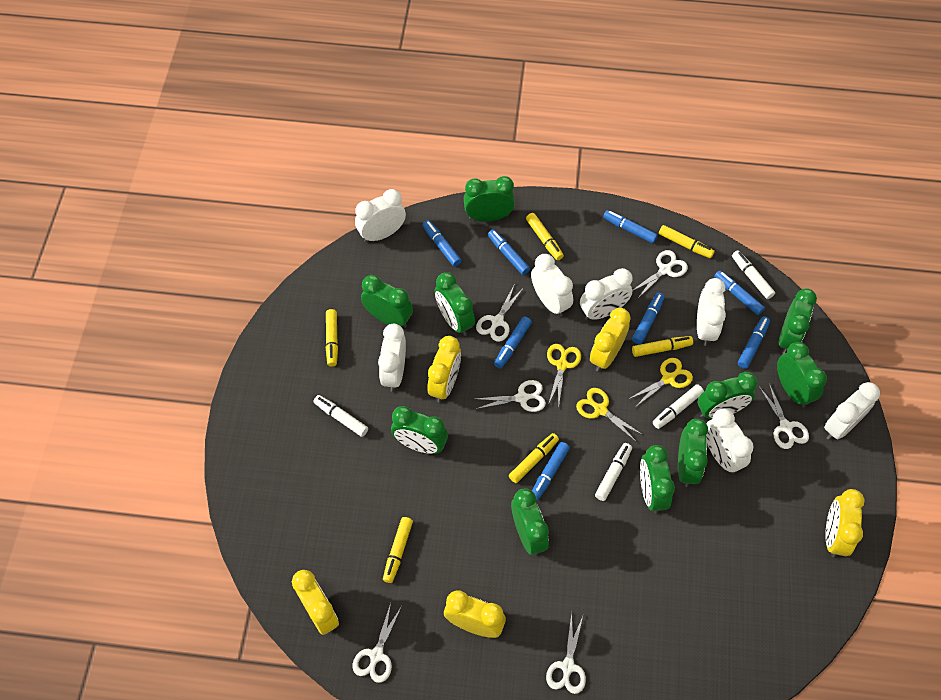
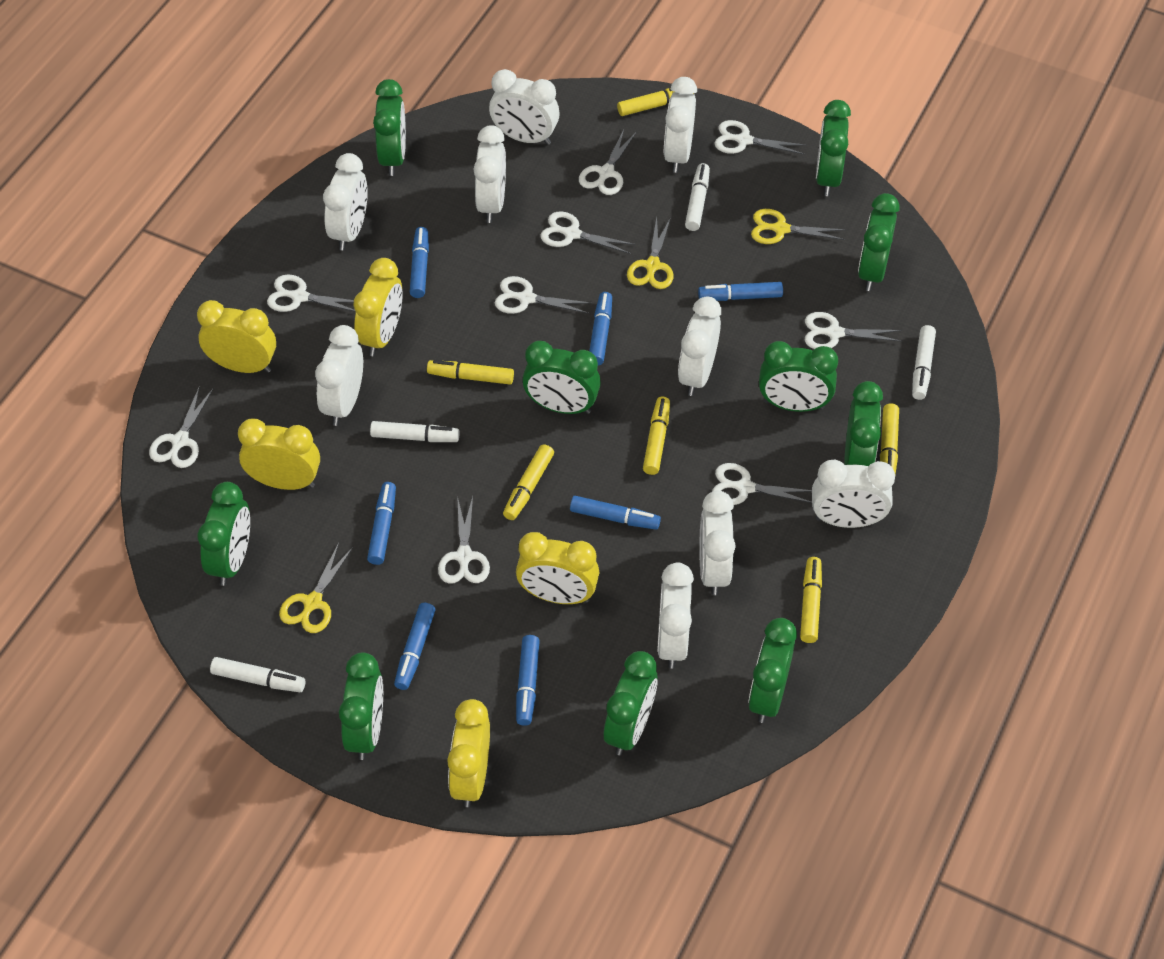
blue marker: [423,220,462,267] [488,229,530,275] [494,316,532,369] [532,442,570,500] [603,210,658,243] [632,293,665,345] [714,270,765,315] [738,316,770,369] = 8 -> [367,482,396,565] [394,603,435,690] [410,227,429,298] [516,635,540,726] [570,496,661,529] [589,292,612,365] [698,282,783,301] = 7
white clock: [355,189,406,243] [378,324,406,392] [531,254,573,317] [580,268,632,320] [697,278,726,346] [706,409,753,474] [824,382,880,440] = 7 -> [315,325,363,426] [323,153,368,251] [474,125,506,223] [489,69,560,145] [657,563,694,669] [664,77,697,173] [678,296,721,396] [699,490,736,595] [812,460,895,528] = 9
white scissors: [353,603,402,683] [476,286,524,342] [476,380,546,412] [546,612,586,694] [632,250,688,299] [759,383,809,449] = 6 -> [149,385,214,468] [267,275,356,312] [438,496,490,584] [495,276,593,314] [540,211,636,254] [579,129,637,195] [712,463,812,505] [714,120,807,155] [805,312,902,349] = 9

